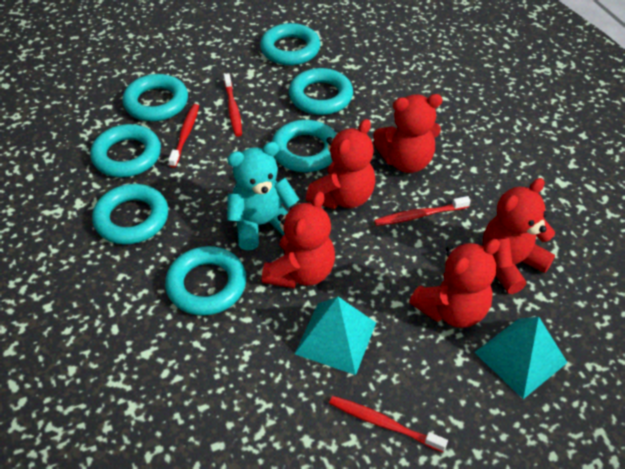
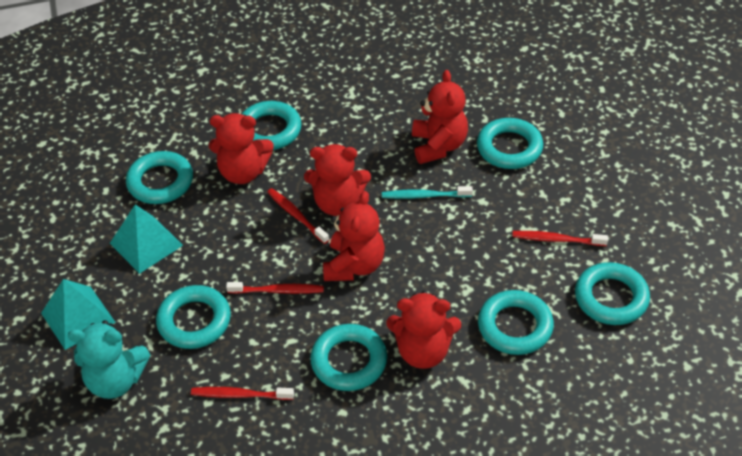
turquoise toothbrush: none = 0 -> [382,186,473,199] = 1

